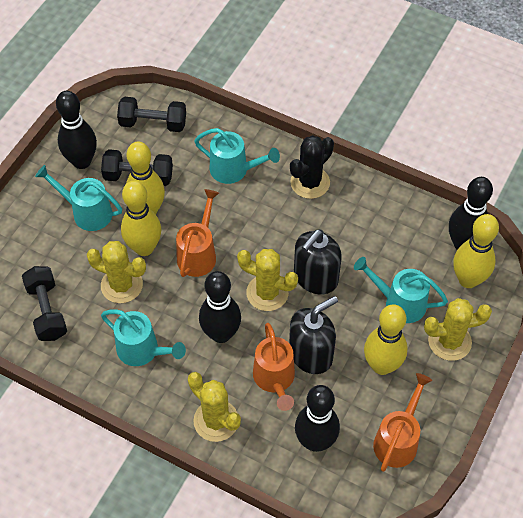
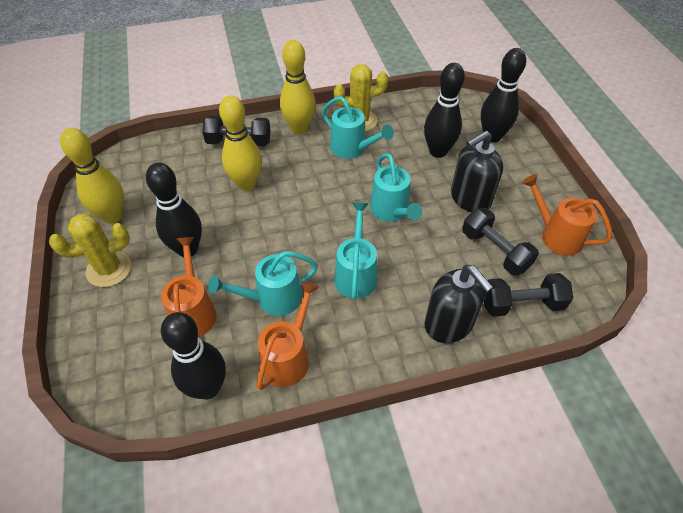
black cactus: [290,135,334,199] = 1 -> none = 0
yellow bowling pin: [121,181,161,256] [126,141,165,214] [364,304,408,375] [453,214,499,288] = 4 -> [60,128,124,224] [219,95,262,191] [280,40,316,134] = 3
yellow cactus: [87,241,146,303] [188,372,241,442] [237,249,298,311] [424,298,492,361] = 4 -> [49,214,131,287] [334,64,388,132] = 2

